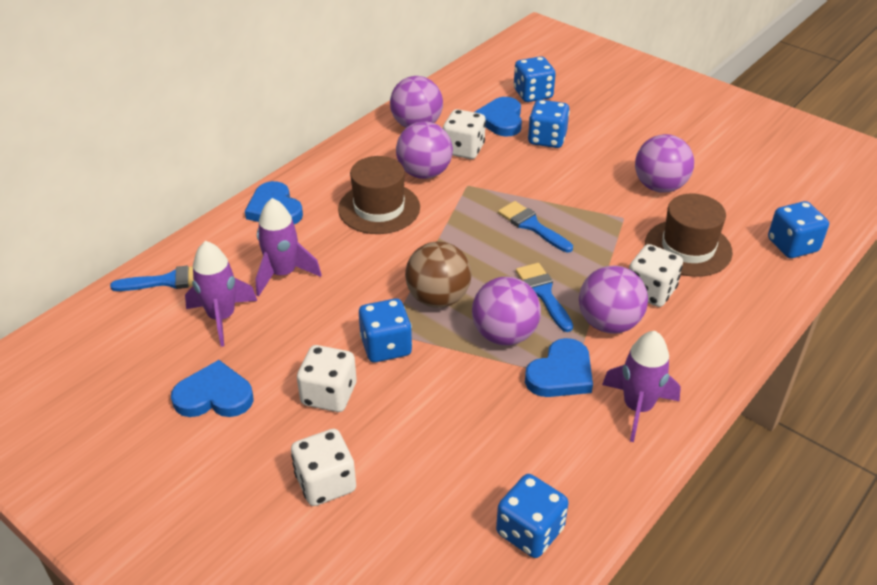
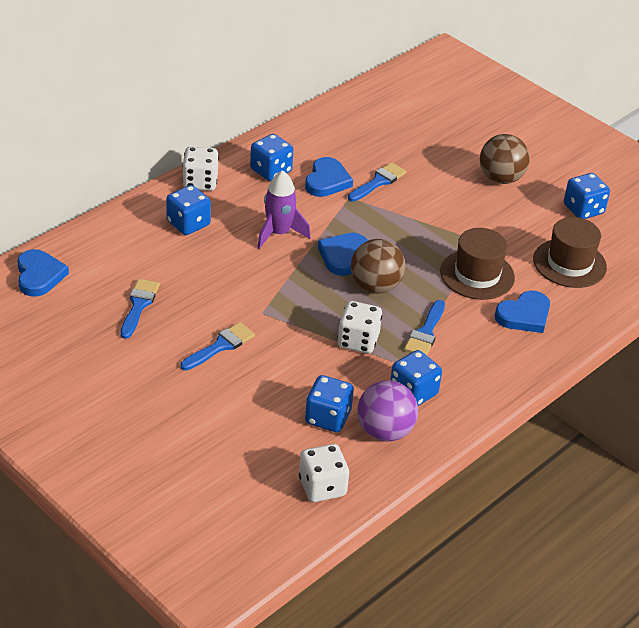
blue brush: [110,266,193,291] [498,201,573,252] [516,263,573,332] = 3 -> [120,279,160,339] [180,322,255,371] [348,162,406,202] [404,300,445,355] = 4
brown ball: [405,241,471,308] = 1 -> [351,239,405,294] [480,134,530,184] = 2
purple ball: [390,76,443,128] [396,121,453,179] [472,277,541,346] [579,266,648,334] [635,134,694,193] = 5 -> [357,380,418,441] = 1
purple rocket: [185,241,257,347] [256,198,322,296] [602,331,681,442] = 3 -> [257,170,311,249] = 1
white dice: [291,429,356,506] [297,345,357,412] [443,109,486,159] [629,244,683,307] = 4 -> [182,147,219,191] [299,444,349,502] [337,301,382,354] = 3

